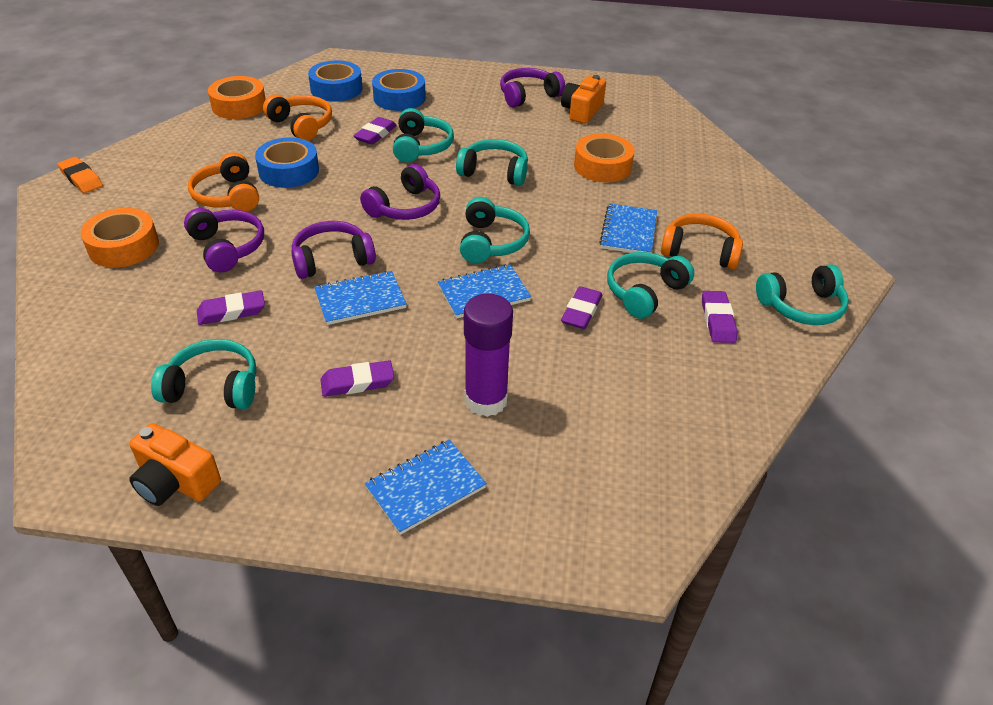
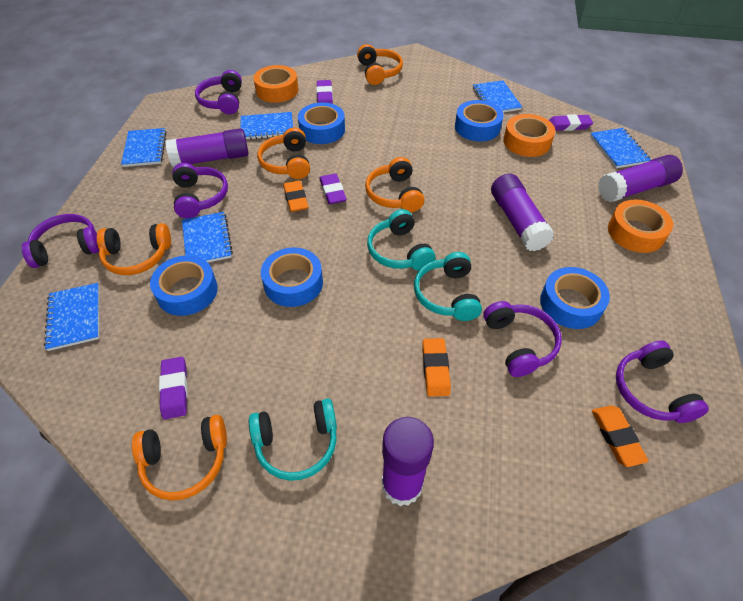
blue notebook: [314,271,406,325] [365,440,487,535] [438,265,531,319] [599,203,657,253] = 4 -> [44,283,99,351] [121,128,167,167] [182,212,233,262] [241,112,293,139] [473,80,522,112] [590,128,651,168] = 6
blue tape: [255,137,319,188] [308,60,362,102] [372,69,426,111] = 3 -> [150,255,218,316] [261,247,323,307] [298,102,345,144] [455,100,504,142] [540,267,610,329] = 5
orange camera: [129,423,221,506] [561,75,606,124] = 2 -> none = 0
orange eraser: [57,157,103,193] = 1 -> [283,180,308,212] [422,338,451,396] [592,405,649,467] = 3
orange headphones: [188,152,259,212] [263,94,332,141] [661,213,743,269] = 3 -> [97,223,171,275] [132,415,227,501] [257,128,310,179] [357,44,403,85] [365,157,424,212] = 5
purple eraser: [197,290,265,325] [320,360,394,397] [354,117,397,145] [561,286,602,329] [702,291,737,343] = 5 -> [159,357,188,419] [316,80,333,104] [319,174,347,204] [549,114,593,131] = 4
purple glue stick: [464,294,513,417] = 1 -> [165,128,249,168] [382,417,434,506] [491,173,554,251] [598,155,683,202] = 4
purple headphones: [184,208,264,272] [291,221,376,279] [360,164,440,220] [500,68,565,107] = 4 -> [21,214,99,268] [172,163,228,219] [195,70,242,114] [483,301,562,377] [616,340,709,423] = 5
turquoise headphones: [151,339,256,409] [393,108,454,163] [456,139,528,186] [460,197,530,263] [607,252,694,319] [756,264,849,325] = 6 -> [249,399,337,481] [367,209,435,270] [414,252,482,321] = 3

